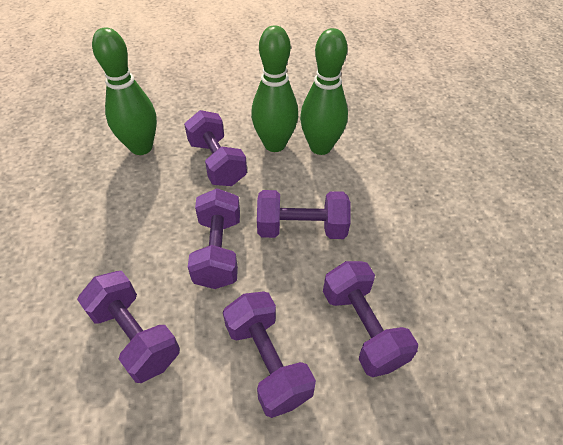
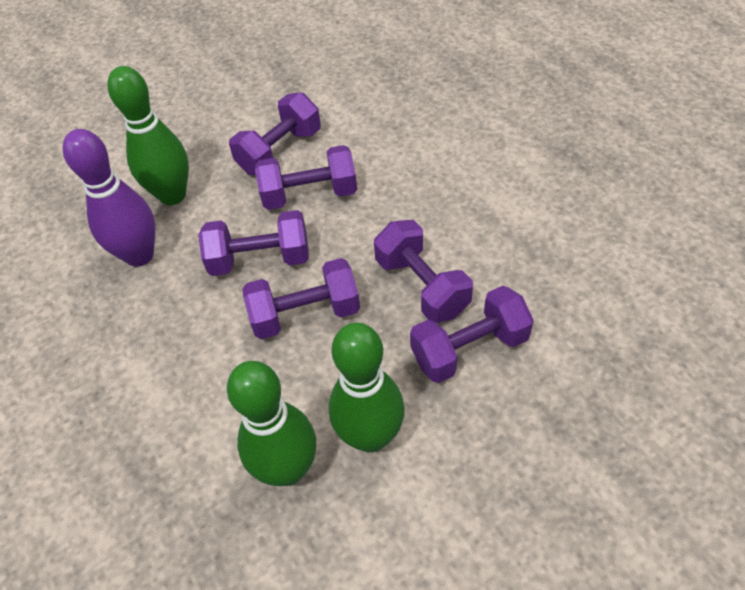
purple bowling pin: none = 0 -> [63,129,155,267] = 1

